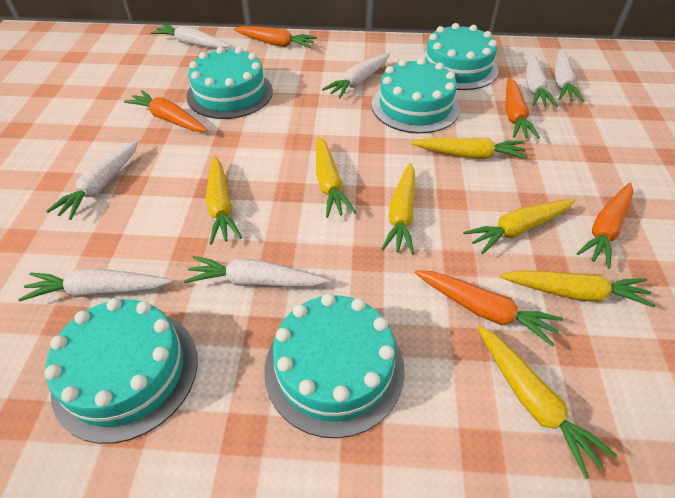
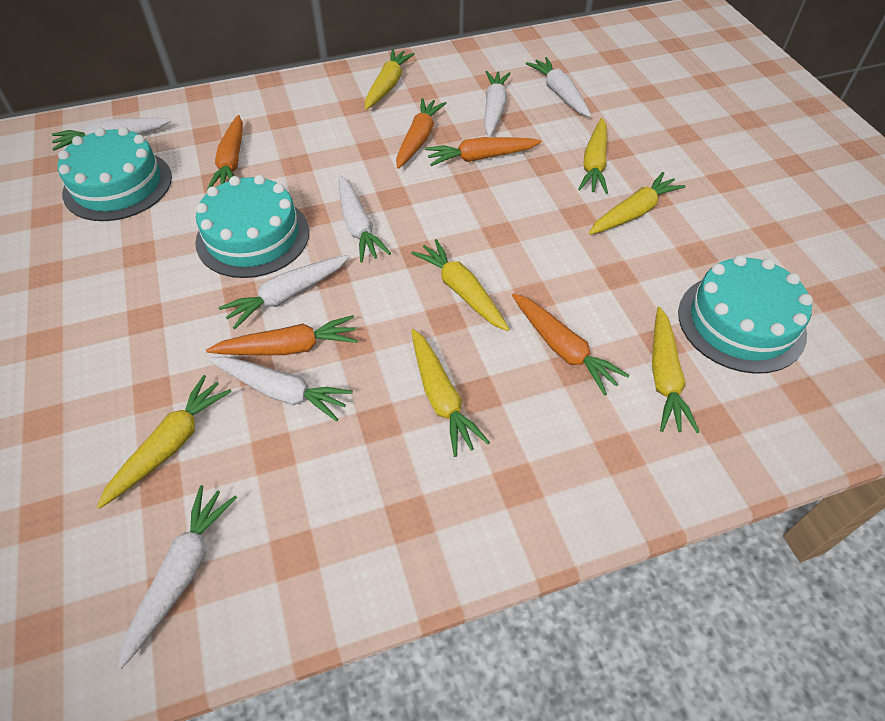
turquoise cake: [44,298,198,444] [186,47,273,119] [264,293,405,438] [372,58,460,133] [420,23,499,90] = 5 -> [58,127,172,221] [195,175,309,278] [678,255,813,374] = 3

